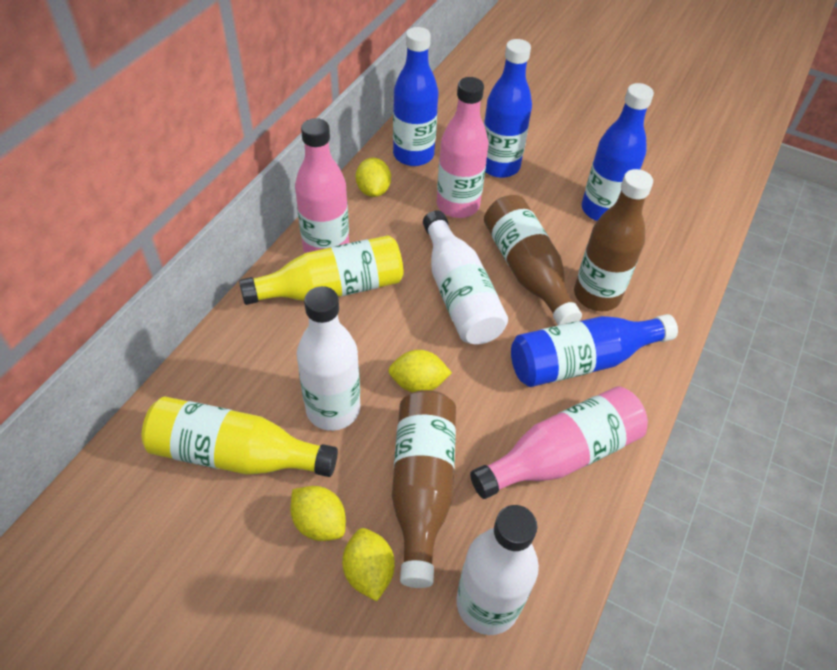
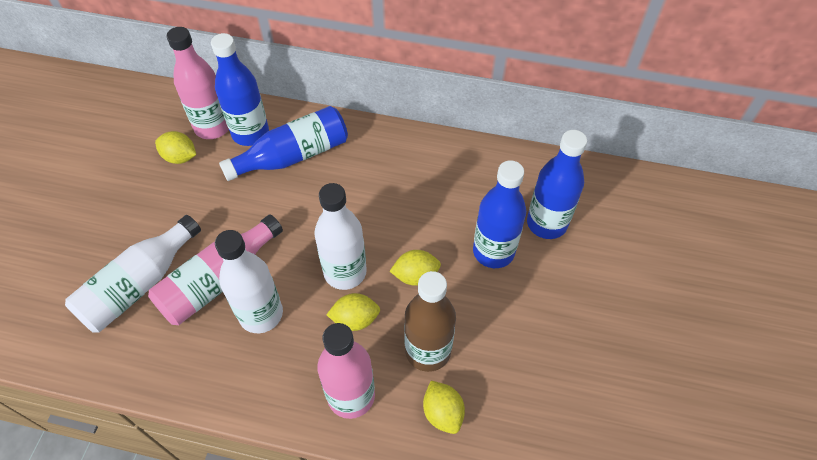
brown bottle: [392,390,456,588] [484,195,582,325] [574,169,653,311] = 3 -> [404,271,456,372] = 1
yellow bottle: [142,396,338,477] [239,235,404,305] = 2 -> none = 0

